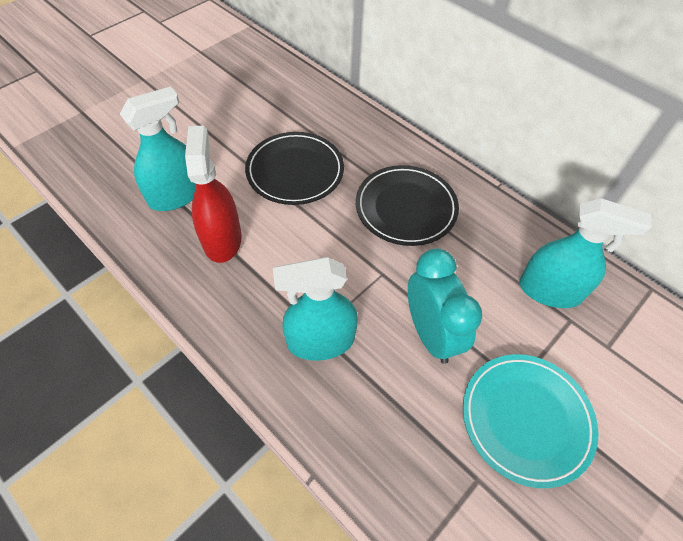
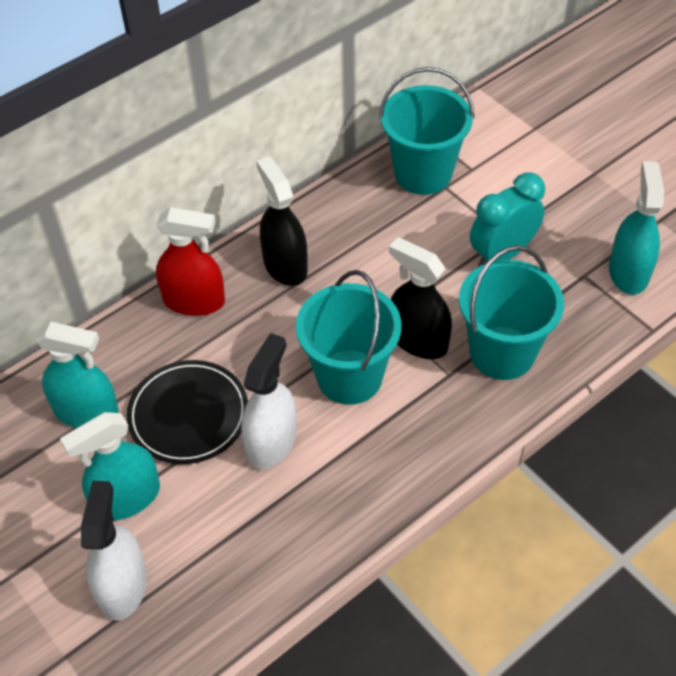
black plate: [245,132,344,205] [356,165,459,246] = 2 -> [126,360,248,464] = 1
black spray bottle: none = 0 -> [256,156,308,286] [389,237,452,359] = 2
turquoise bucket: none = 0 -> [296,270,402,405] [379,67,474,195] [459,245,564,380] = 3
turquoise plate: [463,354,599,488] = 1 -> none = 0
white spray bottle: none = 0 -> [81,481,147,621] [241,333,296,469] = 2

